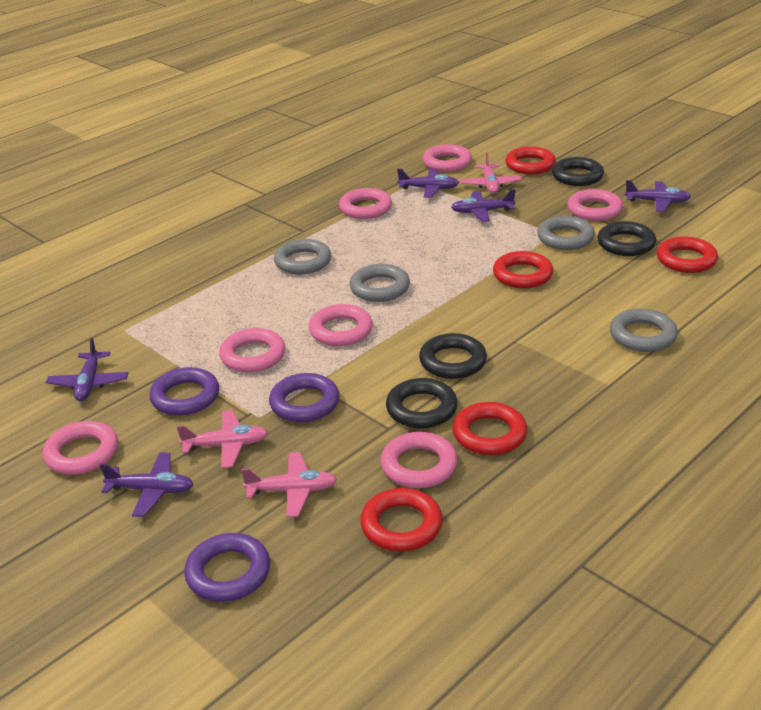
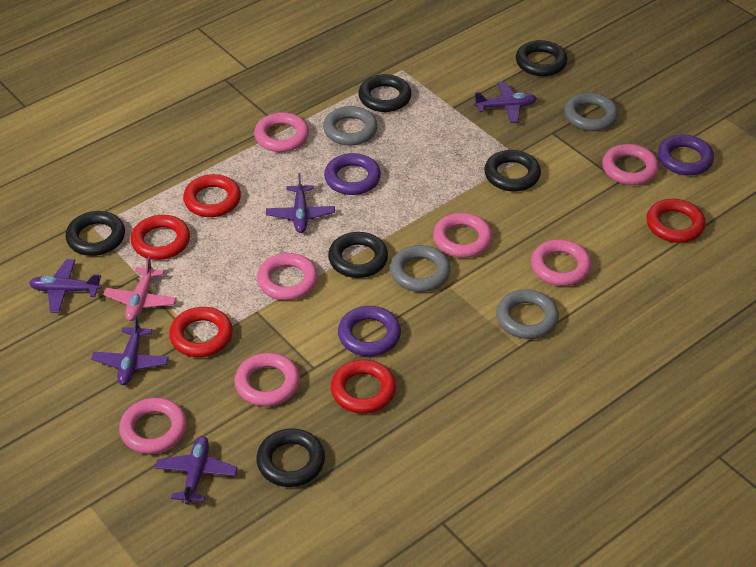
black ring: [386,378,458,428] [419,333,487,379] [552,157,604,186] [597,221,656,256] = 4 -> [65,211,125,256] [256,428,325,487] [328,232,388,278] [358,74,412,112] [484,150,541,191] [516,40,568,76] = 6
pink plane: [177,410,268,468] [241,452,337,517] [460,152,522,194] = 3 -> [103,256,176,321] = 1

